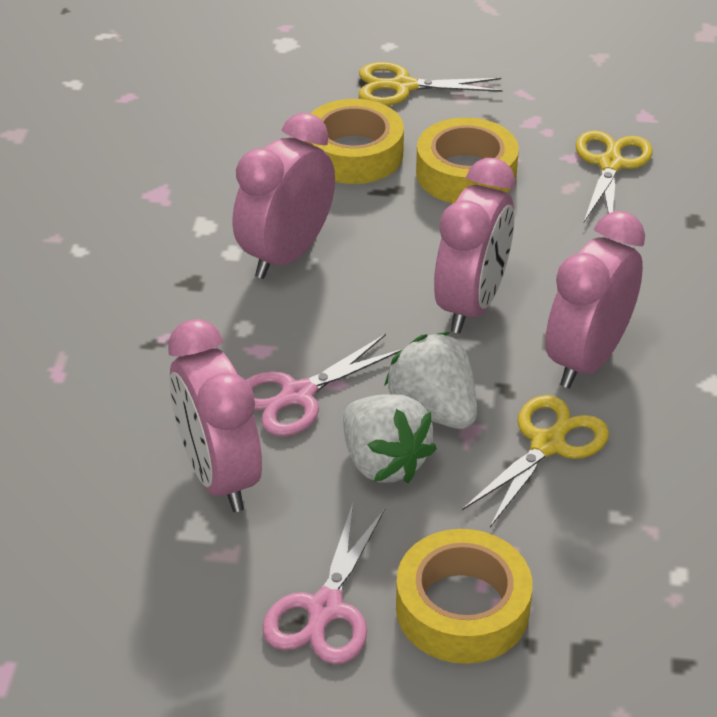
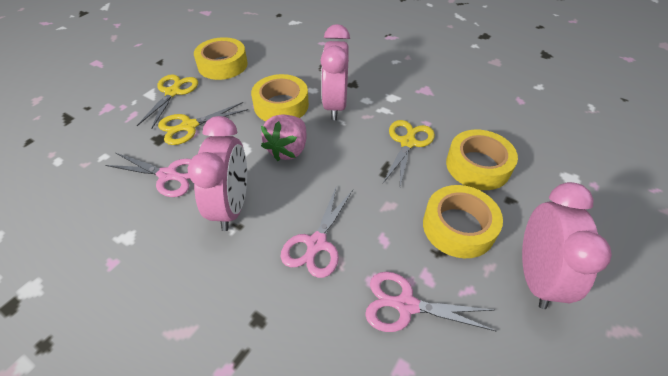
pink clock: [168,319,262,512] [233,113,335,279] [434,158,515,333] [545,211,645,388] = 4 -> [188,116,247,231] [321,24,350,120] [522,182,612,309] = 3
pink scissors: [246,334,402,436] [263,503,385,664] = 2 -> [105,153,191,197] [281,185,353,278] [365,272,497,332] = 3
pink strawberry: none = 0 -> [261,115,307,161] = 1
white strawberry: [343,394,437,483] [384,332,477,429] = 2 -> none = 0
yellow tape: [304,99,404,184] [396,529,532,664] [416,117,519,203] = 3 -> [194,37,248,80] [251,74,309,121] [423,185,503,258] [446,130,518,190] = 4

